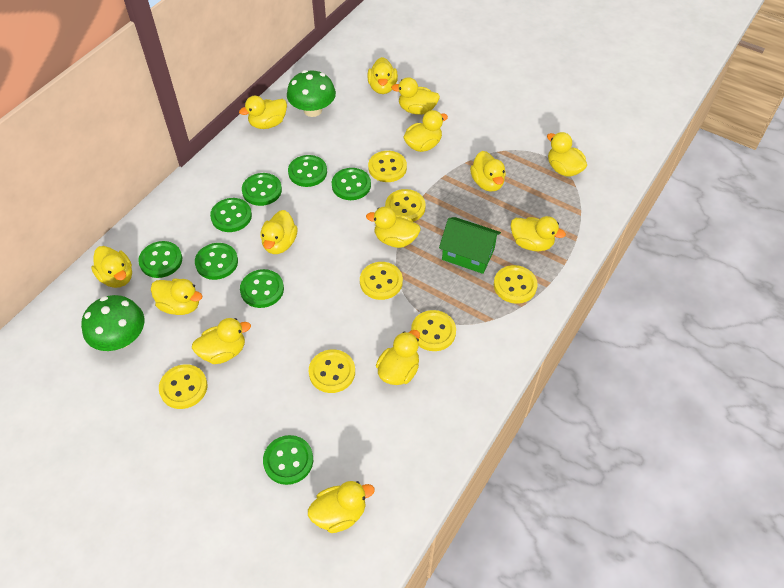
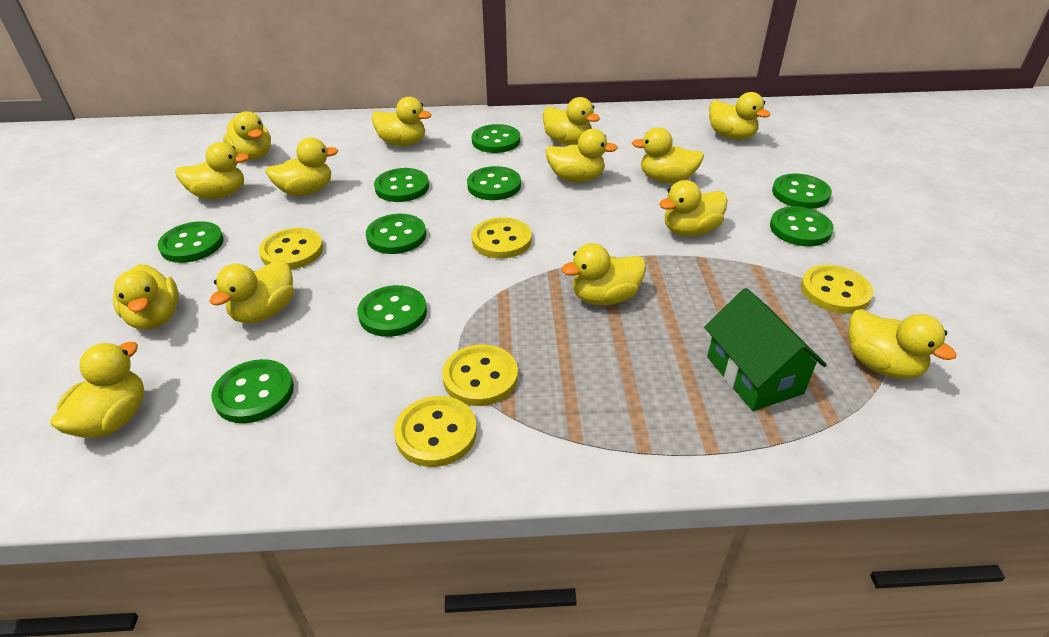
green button: [138,241,182,278] [195,243,238,280] [210,198,252,232] [240,269,284,308] [242,173,282,206] [263,435,313,485] [288,155,327,187] [332,168,371,200] = 8 -> [158,221,224,263] [211,359,294,423] [357,285,427,337] [366,214,426,254] [374,168,429,202] [467,166,521,200] [472,124,520,153] [770,206,834,246] [772,174,832,209] = 9
green mushroom: [81,295,145,351] [287,70,336,117] = 2 -> none = 0
yellow button: [159,364,207,409] [309,349,355,393] [360,262,403,300] [368,151,407,182] [385,189,426,222] [411,310,456,351] [494,265,538,304] = 7 -> [259,228,323,270] [394,396,477,467] [442,344,518,406] [472,217,532,259] [801,265,873,314] = 5

